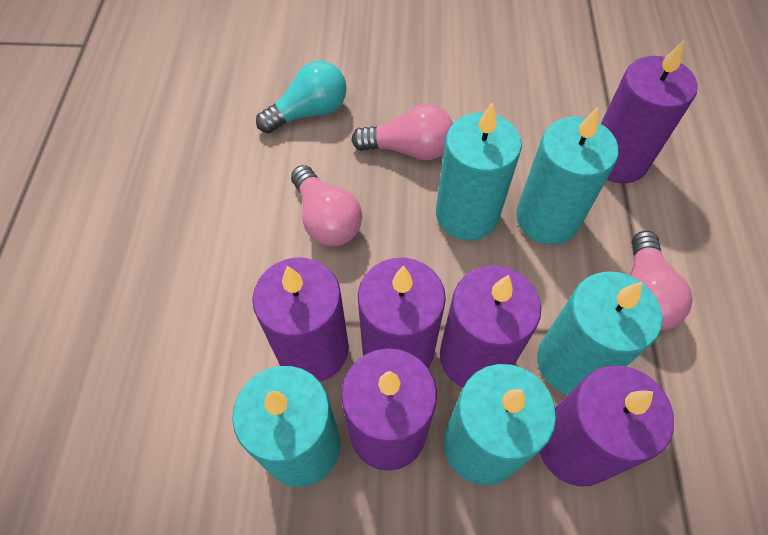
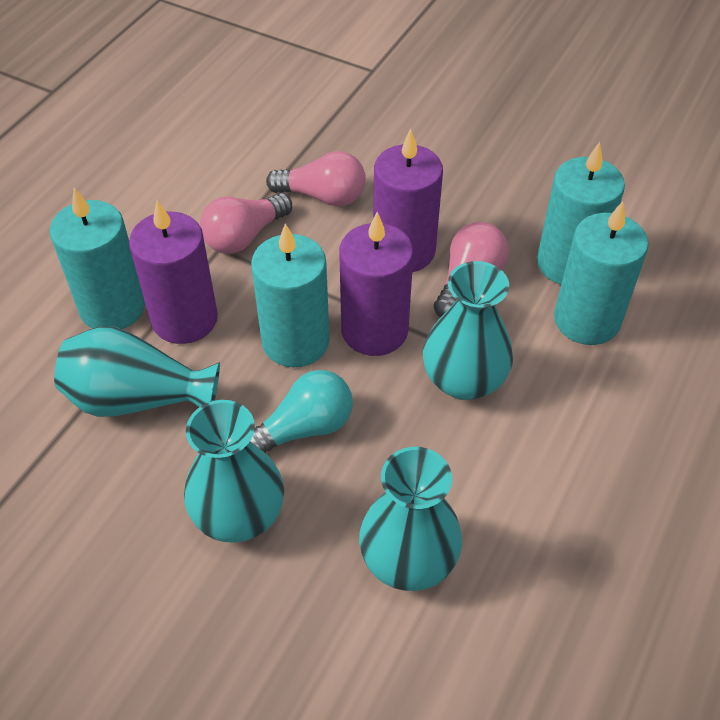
purple candle: [252,257,349,382] [341,348,437,471] [358,258,446,368] [440,266,541,387] [539,365,674,487] [601,40,698,183] = 6 -> [129,200,218,344] [339,212,413,356] [373,129,443,272] = 3
turquoise candle: [232,366,341,487] [436,102,522,241] [444,364,556,485] [516,107,619,245] [537,271,662,395] = 5 -> [50,188,145,329] [251,223,330,367] [537,142,625,284] [554,201,649,345] = 4
turquoise vase: none = 0 -> [54,326,220,417] [184,400,284,543] [359,447,462,591] [423,261,513,400] = 4

